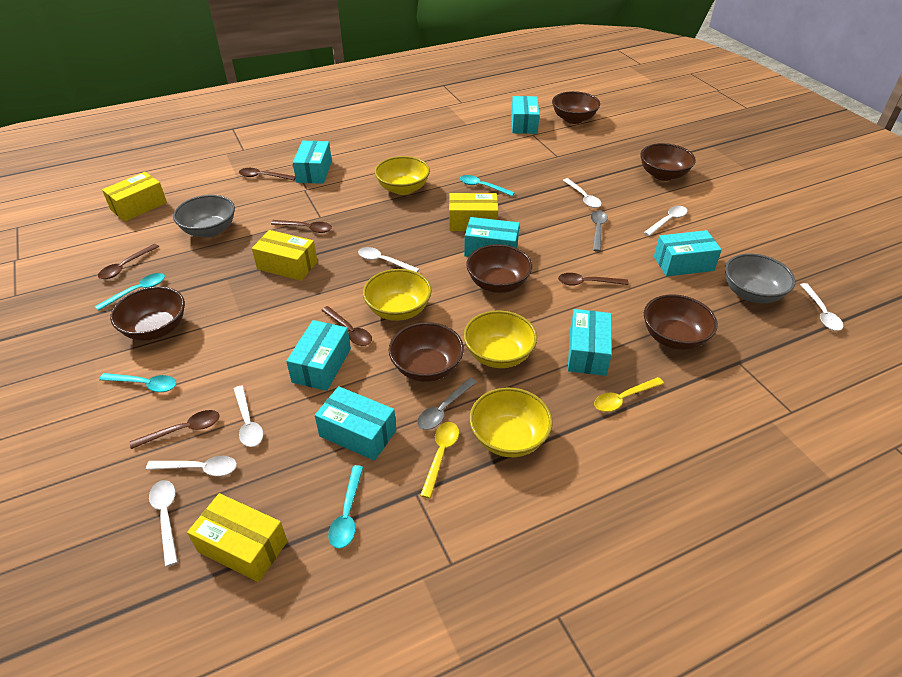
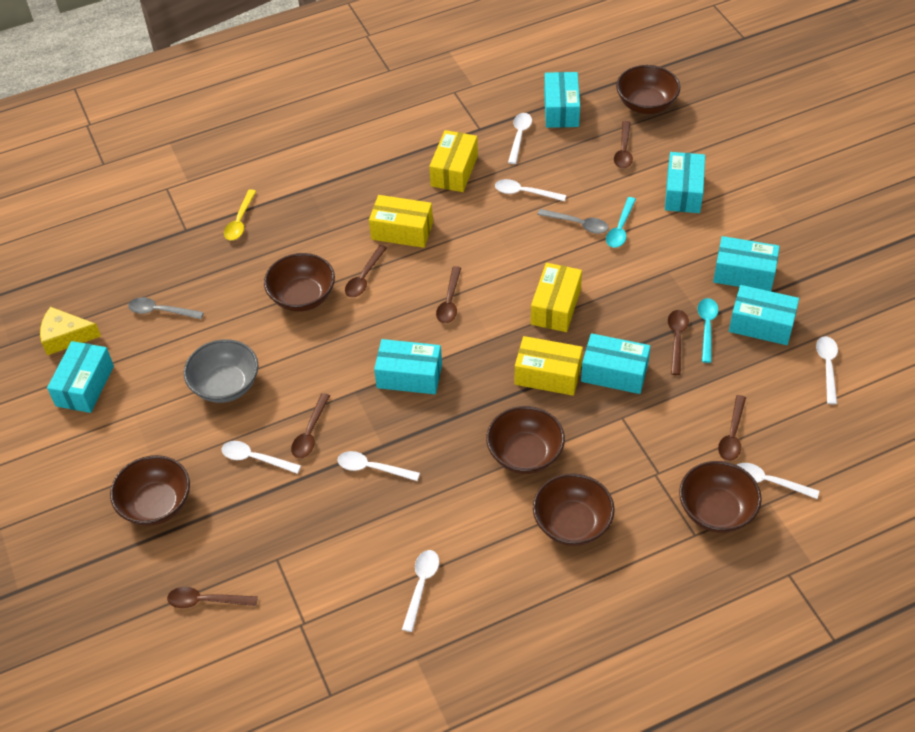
brown spoon: [98,244,159,279] [130,410,219,449] [239,168,296,180] [271,220,332,233] [321,306,372,346] [558,273,629,286] = 6 -> [167,587,258,608] [291,393,330,458] [345,245,387,297] [436,266,461,323] [614,121,633,168] [668,310,689,375] [718,395,746,461] = 7
grey bowl: [173,195,235,237] [725,254,795,303] = 2 -> [184,339,258,403] = 1
turquoise spoon: [95,273,165,311] [99,373,176,392] [328,465,363,549] [460,175,515,196] = 4 -> [606,197,636,248] [697,298,719,363] = 2
yellow bowl: [363,269,432,321] [375,156,430,195] [464,310,537,368] [469,388,553,457] = 4 -> none = 0
yellow cheese: none = 0 -> [40,307,101,355] = 1
yellow spoon: [420,422,459,499] [594,377,664,412] = 2 -> [224,189,256,240] = 1

